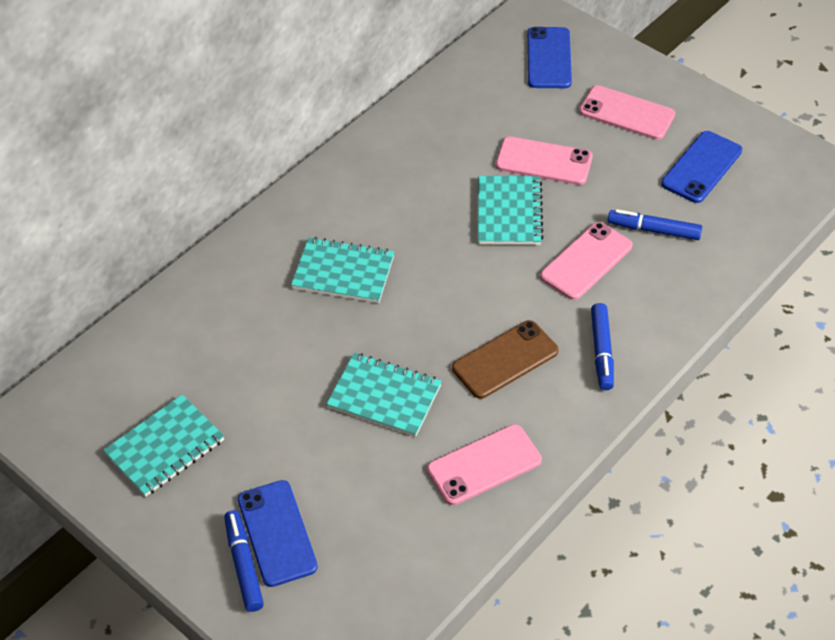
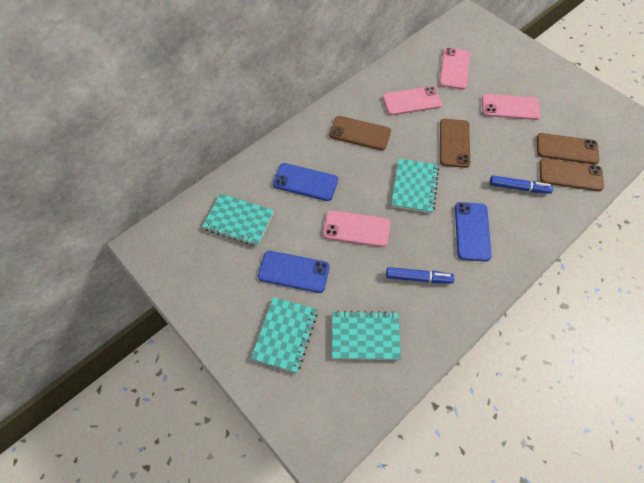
blue marker: [224,510,264,612] [591,303,614,390] [608,209,702,240] = 3 -> [386,267,454,283] [490,175,554,194] = 2
brown phone: [452,320,558,399] = 1 -> [329,116,391,150] [440,119,470,168] [537,133,599,164] [539,158,604,191] = 4

